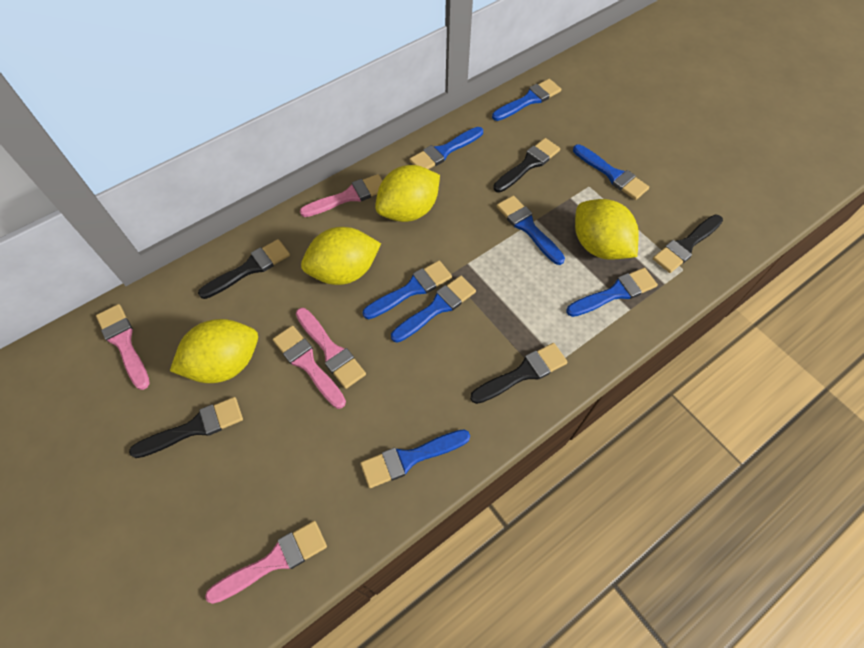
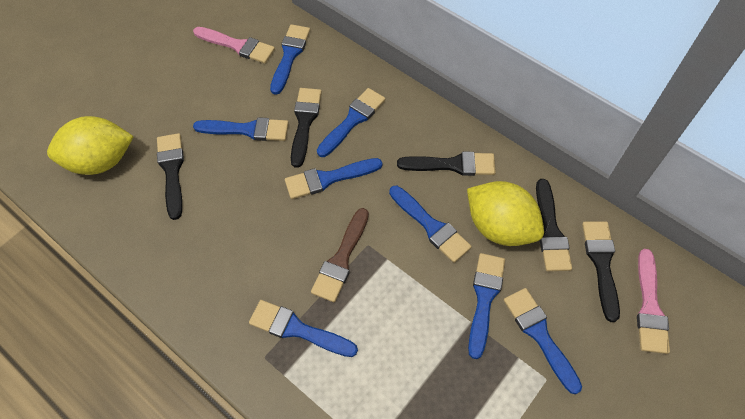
brown brush: none = 0 -> [311,208,369,302] = 1
pink brush: [96,304,150,390] [205,521,327,604] [273,325,346,409] [296,308,366,389] [300,174,383,217] = 5 -> [193,27,275,63] [637,249,670,354] = 2
yellow lemon: [170,319,258,383] [301,227,381,285] [375,165,440,222] [575,199,639,260] = 4 -> [47,116,134,175] [467,181,544,246] = 2

